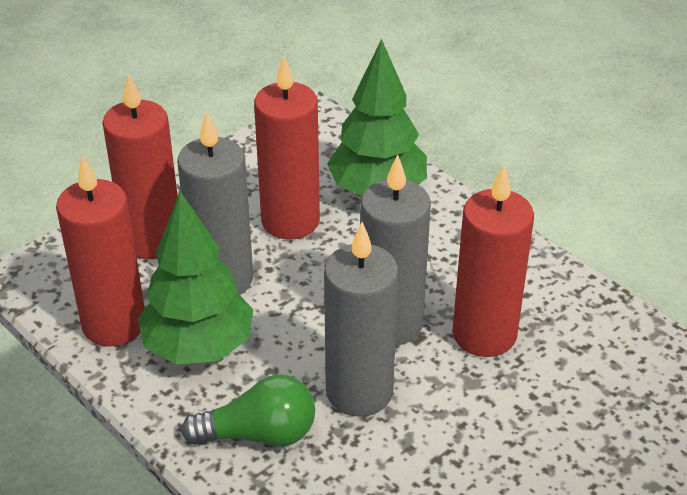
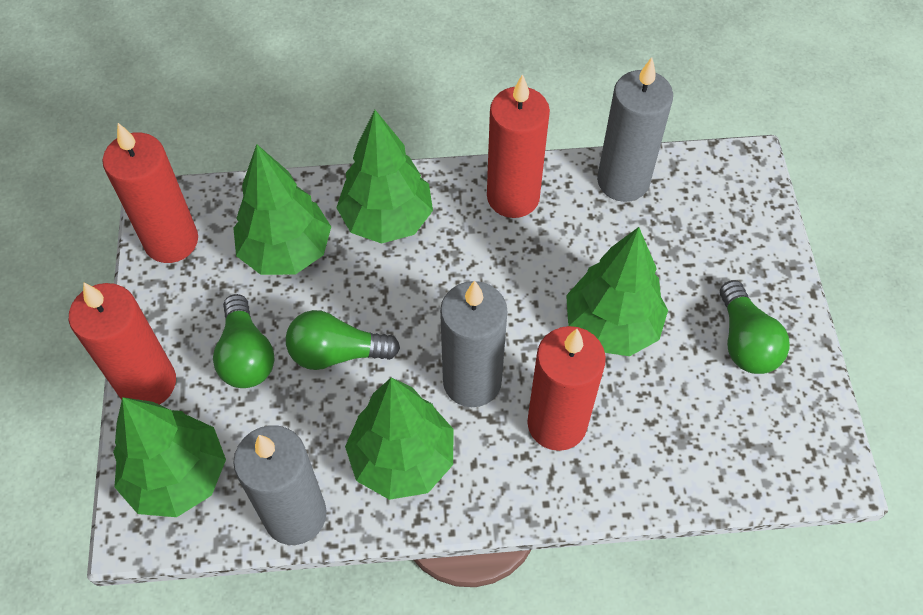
green light bulb: [181,374,315,447] = 1 -> [213,294,275,388] [286,310,400,370] [720,280,790,374] = 3
green tree: [137,191,253,365] [327,39,427,196] = 2 -> [113,397,226,517] [233,144,331,275] [336,110,433,244] [345,377,453,500] [566,227,668,356] = 5

